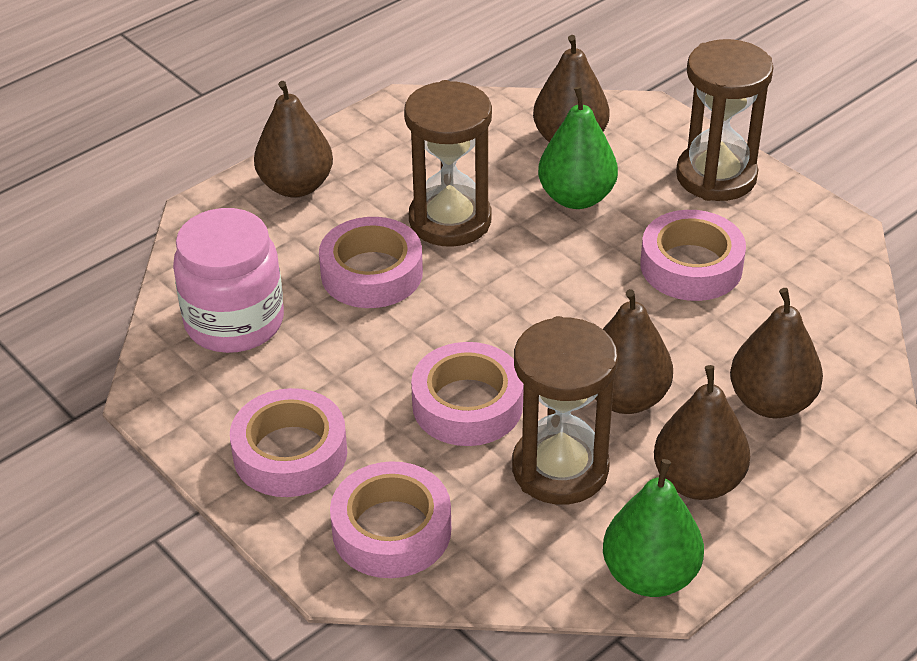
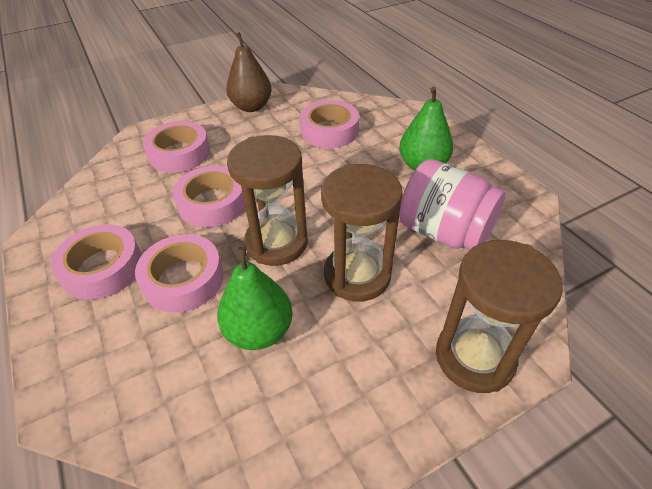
brown pear: [254,81,333,198] [533,35,610,142] [595,289,673,414] [654,365,750,500] [730,288,823,418] = 5 -> [226,32,272,112] = 1

